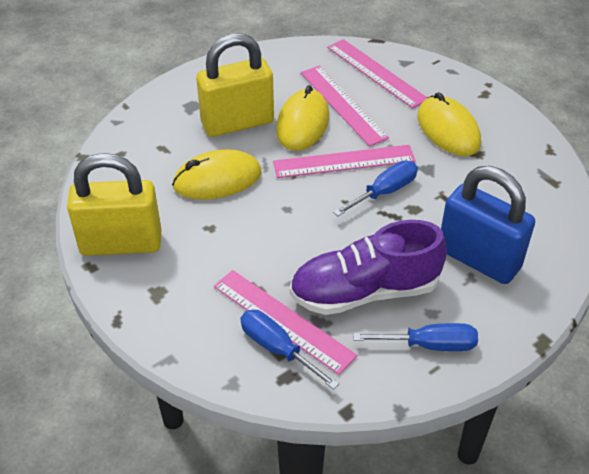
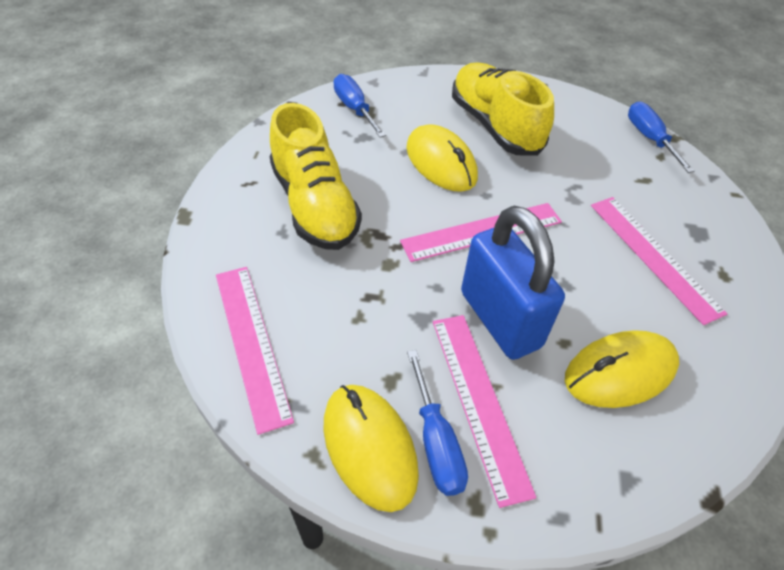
purple shoe: [289,220,447,315] = 1 -> none = 0
yellow padlock: [67,153,161,256] [196,33,274,137] = 2 -> none = 0
yellow shoe: none = 0 -> [270,103,362,250] [452,63,554,156] = 2

